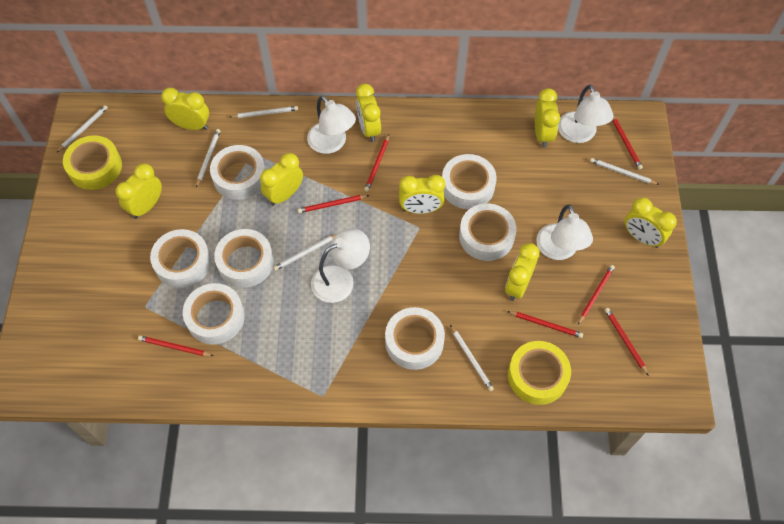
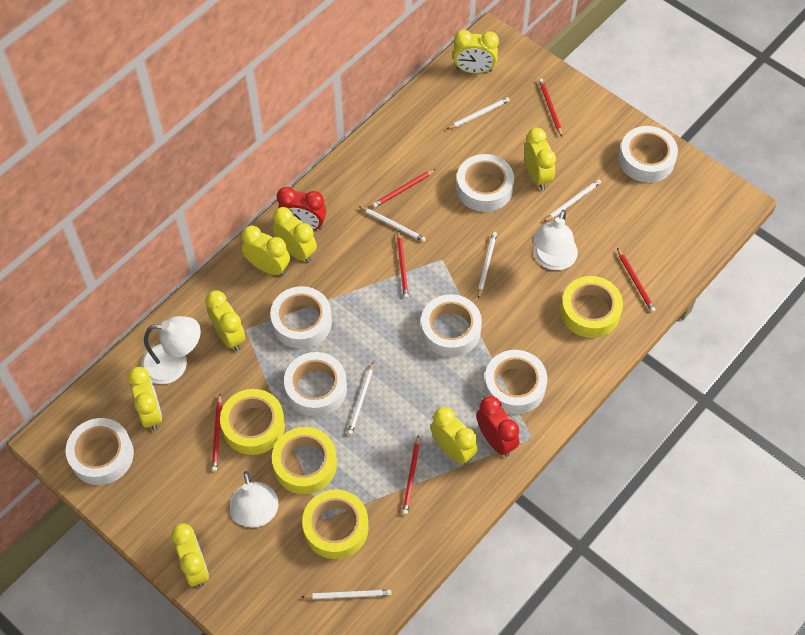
red clock: none = 0 -> [277,187,326,230] [476,396,519,457] = 2
red pencil: [138,336,213,356] [298,195,369,213] [364,135,389,192] [507,311,583,338] [578,265,615,324] [605,308,649,376] [612,117,643,170] = 7 -> [211,394,222,472] [372,169,436,208] [397,230,409,299] [402,435,420,515] [539,79,562,137] [617,248,655,312] = 6
white lamp: [307,96,356,154] [311,229,370,303] [536,204,593,260] [558,85,614,143] = 4 -> [141,316,201,384] [230,471,278,528] [533,210,578,270] = 3
yellow tape: [63,135,122,190] [508,341,571,405] = 2 -> [220,389,285,455] [272,427,337,494] [302,489,369,559] [561,276,623,338] = 4

